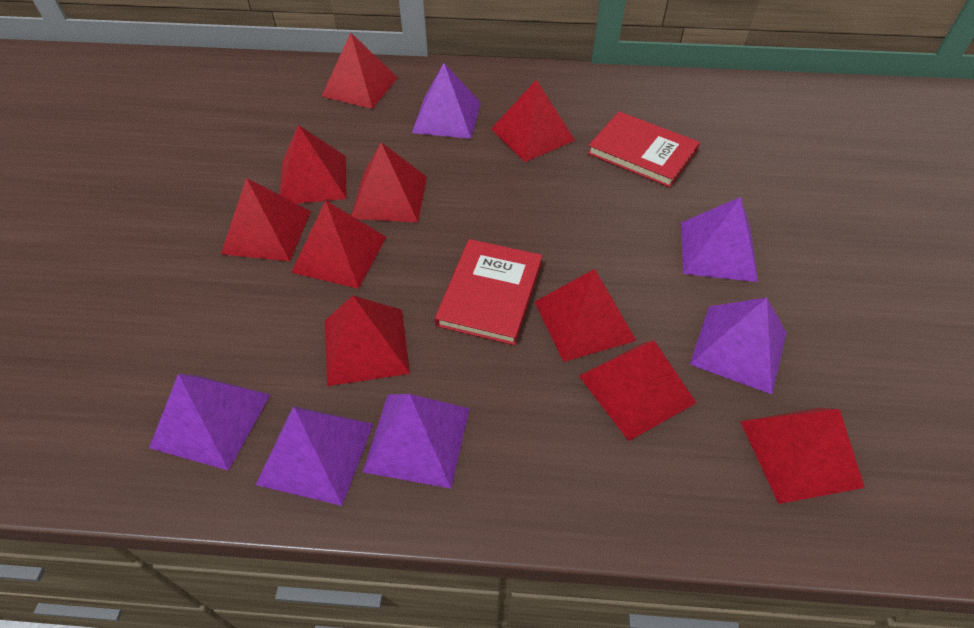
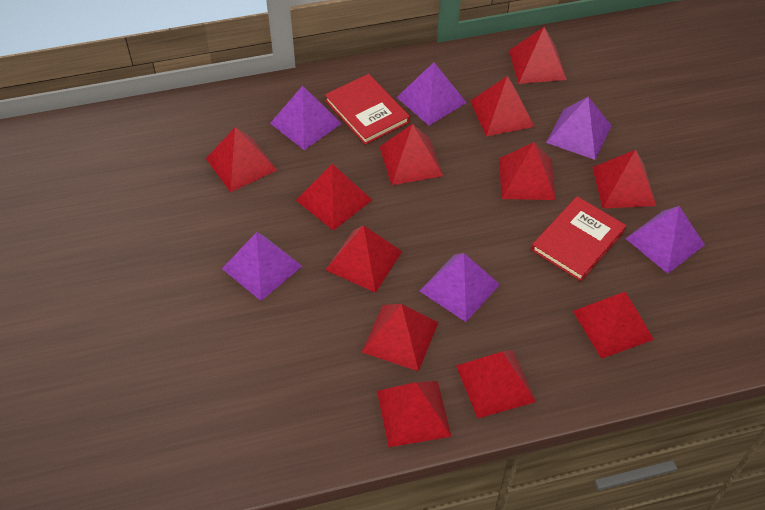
red pyramid: [221,178,311,261] [280,125,347,204] [291,200,386,289] [321,33,398,109] [325,296,410,386] [351,142,427,222] [491,80,575,162] [535,269,637,362] [579,341,697,441] [740,408,865,504] = 10 -> [206,127,277,192] [296,164,372,231] [326,225,402,293] [362,304,438,371] [377,381,452,447] [379,124,443,185] [456,350,536,419] [470,76,534,136] [499,142,556,200] [509,27,567,84] [573,291,654,359] [592,150,656,208] = 12

